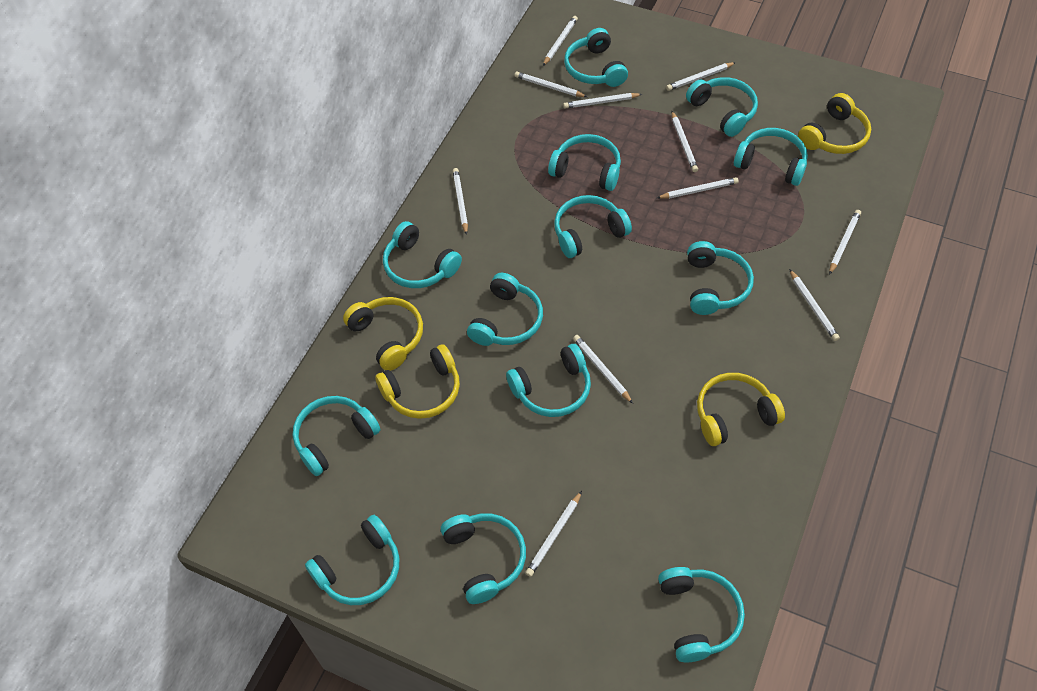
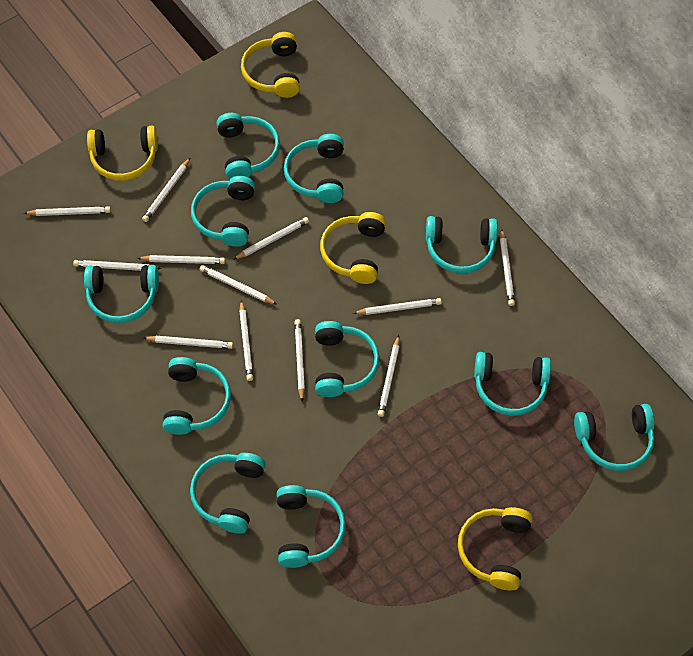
turquoise headphones: [293,396,380,476] [305,515,400,605] [383,221,462,288] [441,513,526,604] [467,273,543,346] [506,344,591,417] [548,134,621,191] [554,195,632,258] [564,28,628,87] [658,567,745,662] [686,77,758,137] [687,241,754,315] [734,128,808,186] = 13 -> [84,265,159,323] [163,357,231,435] [190,453,266,533] [191,176,255,247] [217,113,280,179] [277,485,346,568] [284,134,344,203] [315,321,380,397] [426,216,498,274] [474,352,551,416] [574,404,655,471] = 11
white pencil: [453,168,468,235] [514,72,587,97] [525,491,582,577] [543,16,578,66] [563,93,642,109] [573,335,633,404] [657,177,739,199] [666,62,736,91] [672,111,698,172] [789,269,840,341] [829,210,861,275] = 11 -> [24,206,111,216] [73,260,161,271] [137,255,225,264] [142,158,190,222] [144,336,233,349] [199,265,277,304] [233,217,309,260] [239,300,253,381] [294,319,305,402] [353,298,442,315] [378,335,400,417] [500,229,515,306] = 12

